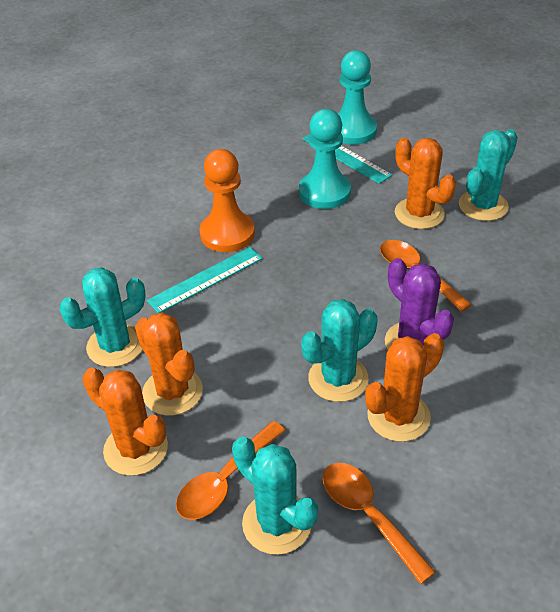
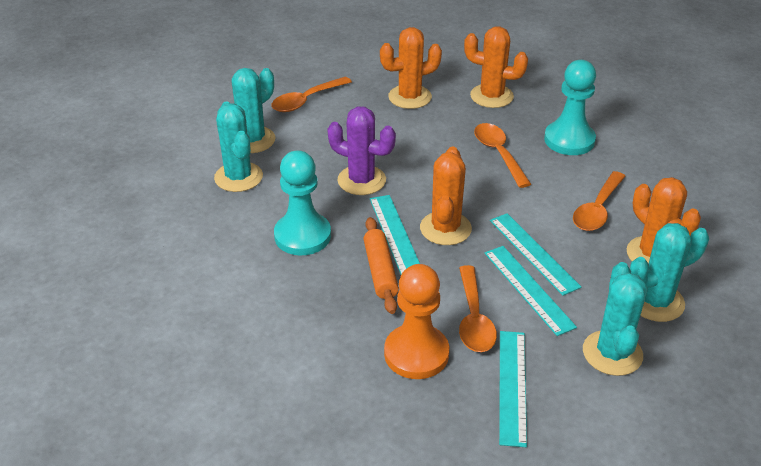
orange rolling pin: none = 0 -> [364,217,399,314] = 1
orange spoon: [176,421,285,520] [323,463,435,584] [380,240,472,312] = 3 -> [271,77,352,112] [459,265,497,352] [474,123,531,188] [573,171,626,231] = 4
turquoise ruler: [147,247,263,313] [302,135,392,184] = 2 -> [370,195,420,275] [485,246,577,336] [490,213,581,295] [499,331,527,447] = 4

